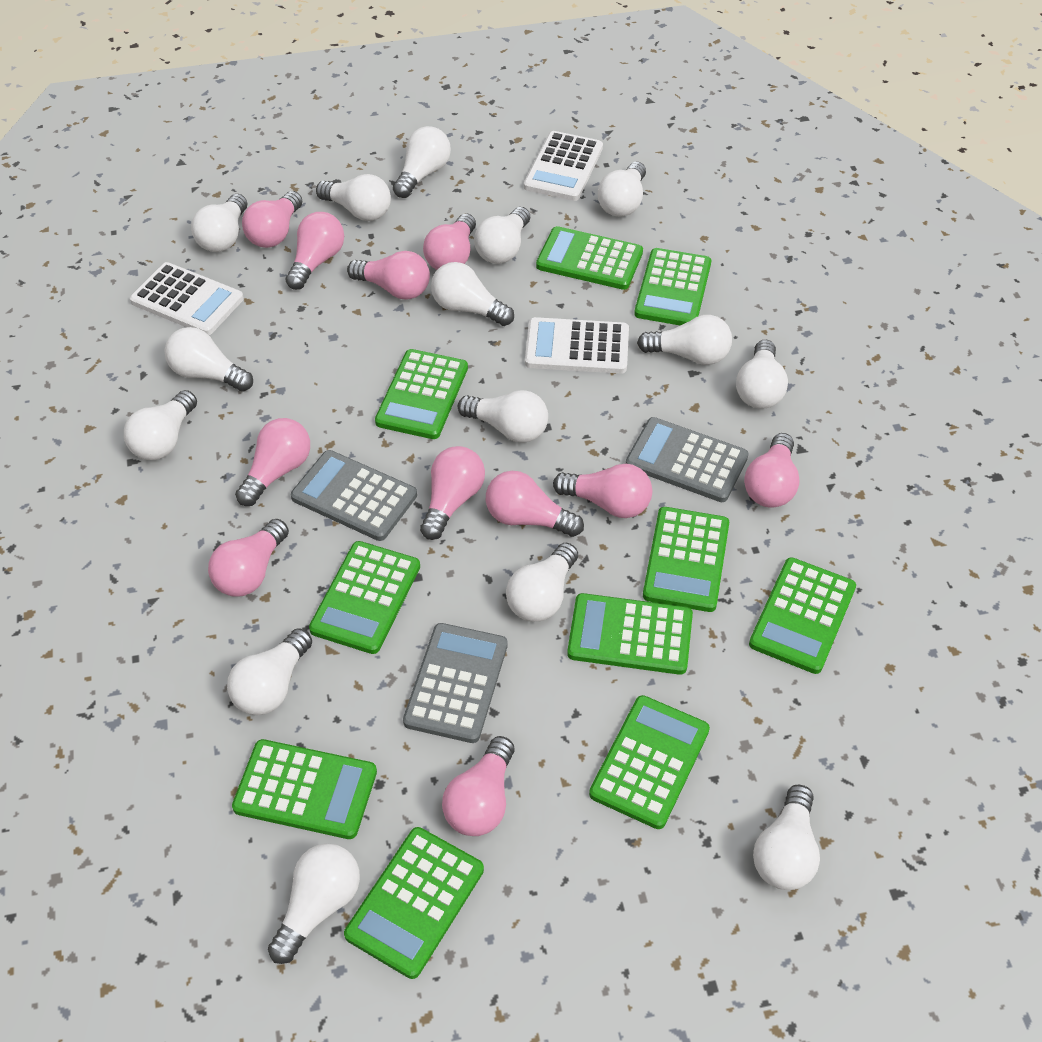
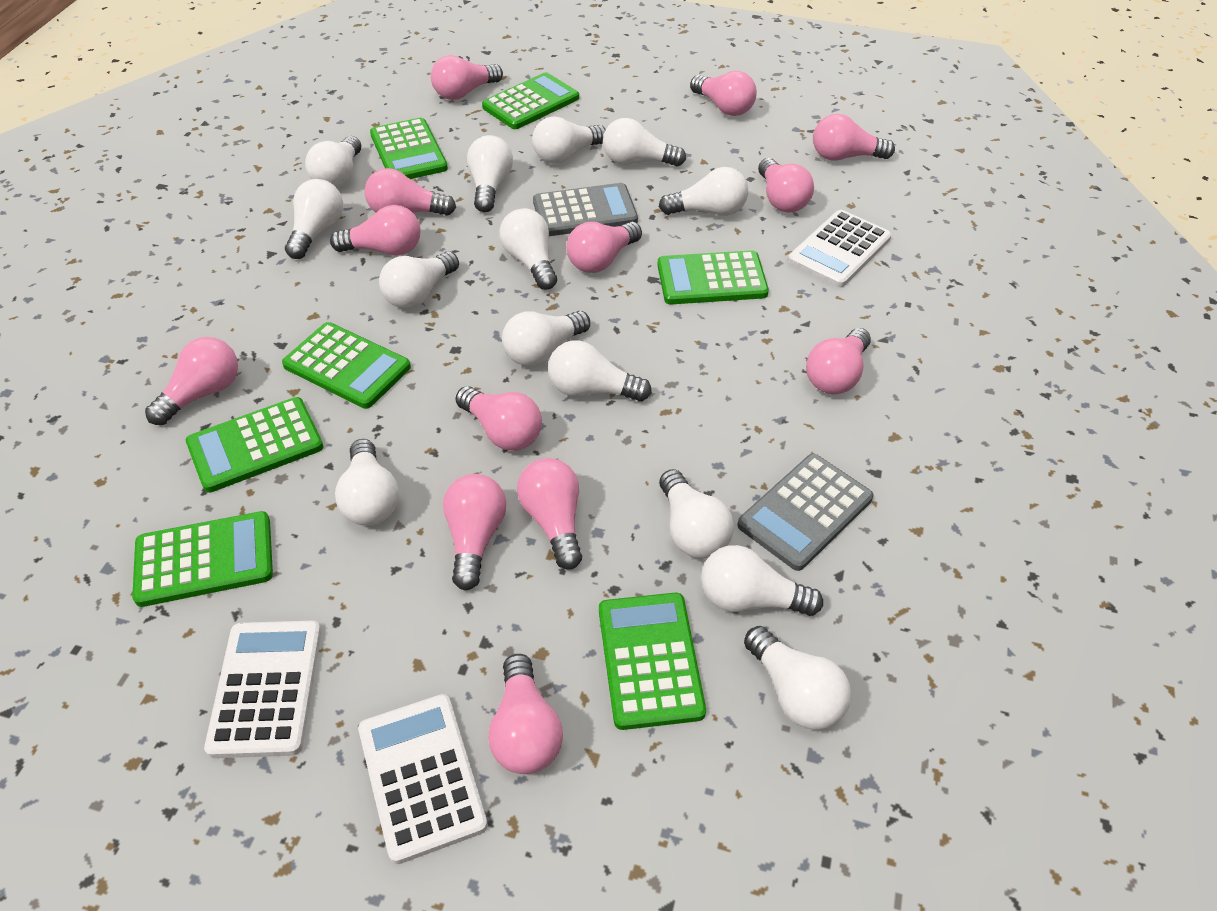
green calculator: [232,739,377,839] [309,541,420,654] [344,827,484,979] [375,349,468,439] [536,226,643,290] [567,593,693,675] [589,695,710,829] [634,248,711,325] [643,507,729,612] [749,557,856,674] = 10 -> [132,511,273,607] [186,397,323,492] [282,322,411,409] [370,118,448,179] [482,72,579,129] [599,593,706,730] [657,250,769,304] = 7
grey calculator: [291,450,417,541] [403,623,508,743] [626,417,749,502] = 3 -> [533,183,638,236] [737,454,873,571] = 2
pink light bulb: [208,519,289,597] [235,418,310,506] [242,191,302,248] [285,212,344,290] [347,251,430,300] [420,446,485,540] [423,214,476,270] [442,736,514,836] [486,471,584,537] [553,464,652,518] [744,433,800,508] = 11 -> [145,337,238,425] [330,205,420,256] [365,168,456,216] [431,55,503,100] [443,474,506,590] [455,386,542,451] [488,654,563,774] [517,458,582,570] [567,222,642,273] [690,71,757,116] [758,158,814,213] [806,328,871,394] [813,114,895,160] = 13
white light bulb: [124,390,197,460] [165,327,253,392] [191,194,247,252] [227,628,312,715] [268,843,360,964] [316,174,391,221] [393,126,451,198] [431,262,514,326] [458,390,548,443] [474,207,530,264] [506,543,578,622] [598,162,646,217] [637,315,732,365] [736,340,788,409] [753,785,820,890] = 15 -> [285,179,343,259] [305,136,361,188] [335,439,399,526] [379,251,459,309] [467,135,513,212] [499,208,557,290] [502,311,590,366] [532,116,606,164] [548,340,652,402] [603,118,686,166] [659,167,748,216] [659,469,734,559] [701,545,823,616] [744,626,851,730] = 14

